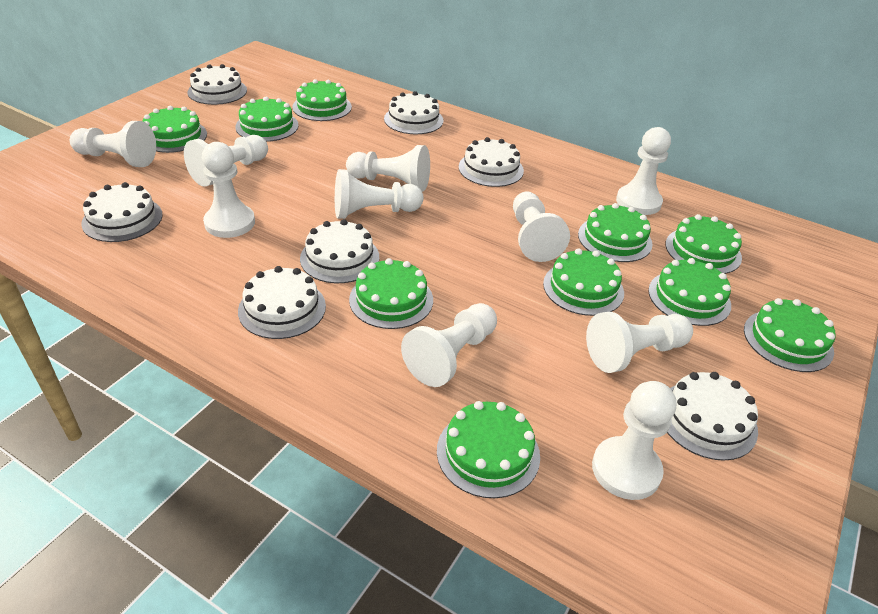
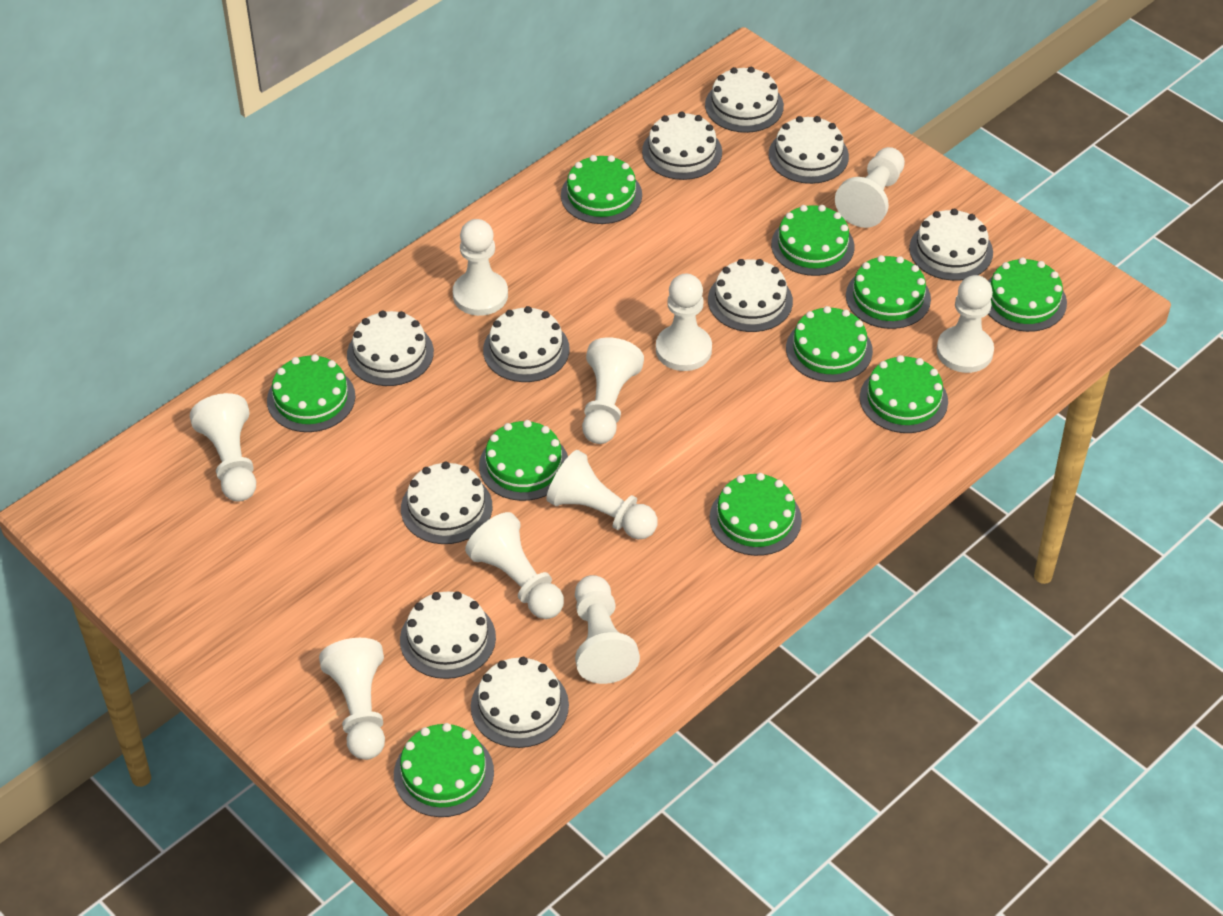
white cake: [81,182,163,242] [187,64,247,105] [238,266,326,339] [300,219,379,283] [384,91,443,134] [459,137,524,187] [667,372,758,461] = 7 -> [347,311,434,386] [400,591,496,679] [401,462,492,544] [471,657,569,748] [483,306,570,382] [642,111,722,180] [705,67,784,133] [708,259,793,332] [769,116,849,184] [909,209,993,281] = 10

